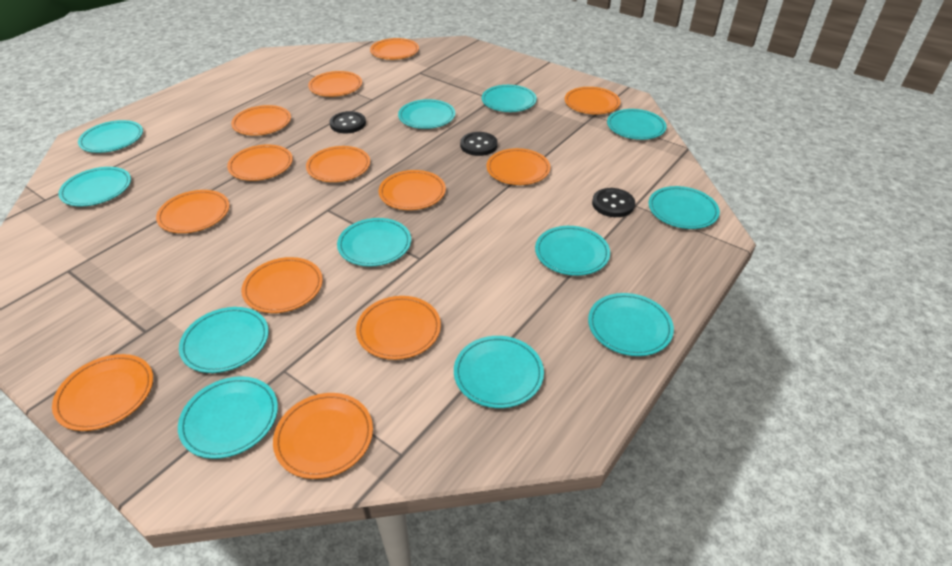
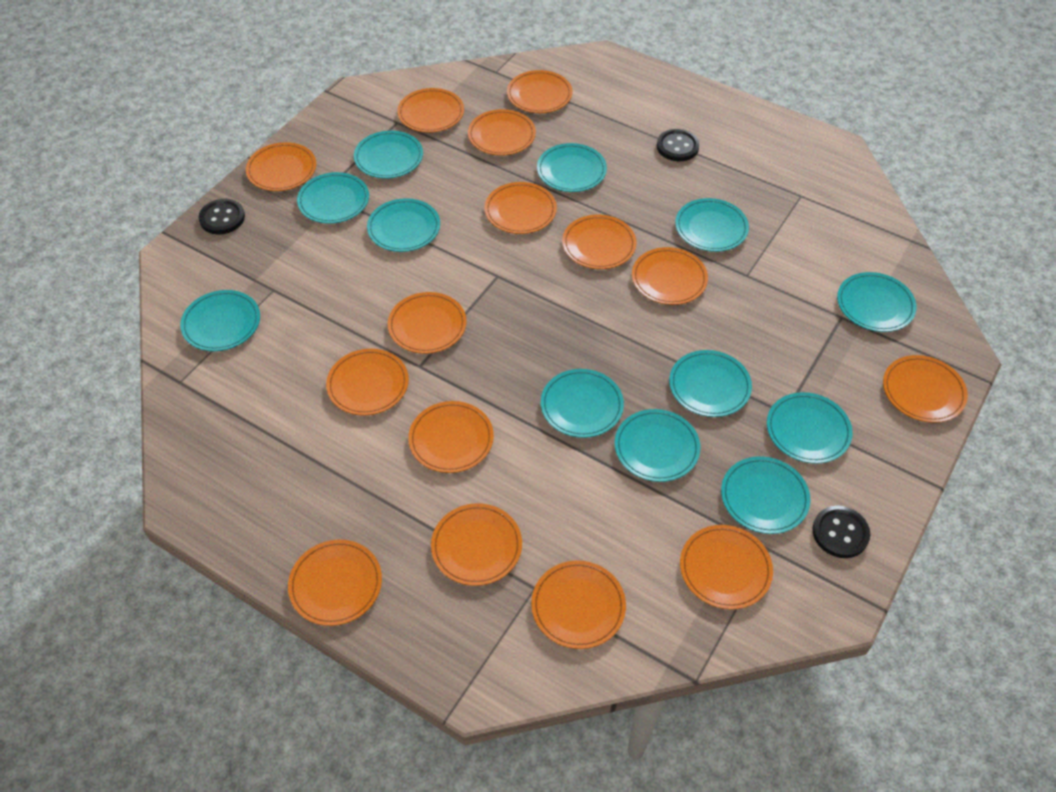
orange plate: [52,354,153,431] [156,190,230,233] [227,145,293,181] [231,105,291,136] [241,257,323,313] [273,393,373,479] [306,146,370,182] [308,71,362,97] [356,296,441,360] [370,38,419,60] [379,170,446,210] [486,148,551,185] [565,87,621,114] = 13 -> [246,142,316,191] [288,540,382,626] [326,349,409,416] [388,292,467,354] [397,88,464,133] [408,401,494,473] [431,503,522,586] [468,109,536,156] [484,182,557,234] [507,70,573,113] [531,560,626,649] [562,215,637,269] [632,247,708,305] [680,525,773,610] [883,355,968,423] = 15

